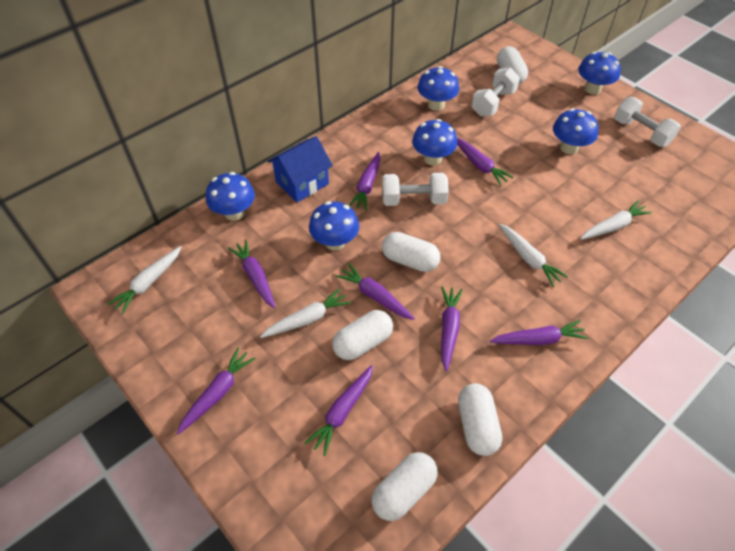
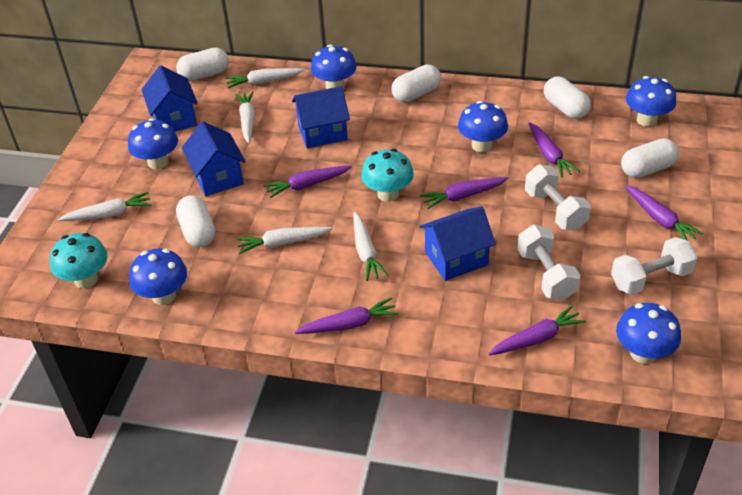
blue house: [268,136,333,202] = 1 -> [141,66,198,131] [182,122,246,196] [292,86,350,148] [420,206,496,281] = 4
purple carrot: [177,348,256,435] [228,240,275,308] [304,365,373,456] [335,263,415,320] [349,152,380,211] [441,286,463,371] [457,138,514,186] [490,320,588,345] = 8 -> [264,166,352,198] [295,297,399,334] [420,177,508,209] [488,306,586,356] [528,122,580,178] [625,185,704,241] = 6
turquoise mushroom: none = 0 -> [50,233,108,289] [361,149,414,202] = 2
white carrot: [108,246,182,314] [260,288,351,338] [499,224,568,287] [580,200,652,240] = 4 -> [58,192,152,221] [225,68,305,88] [235,91,255,144] [236,227,332,254] [353,212,389,281] = 5

